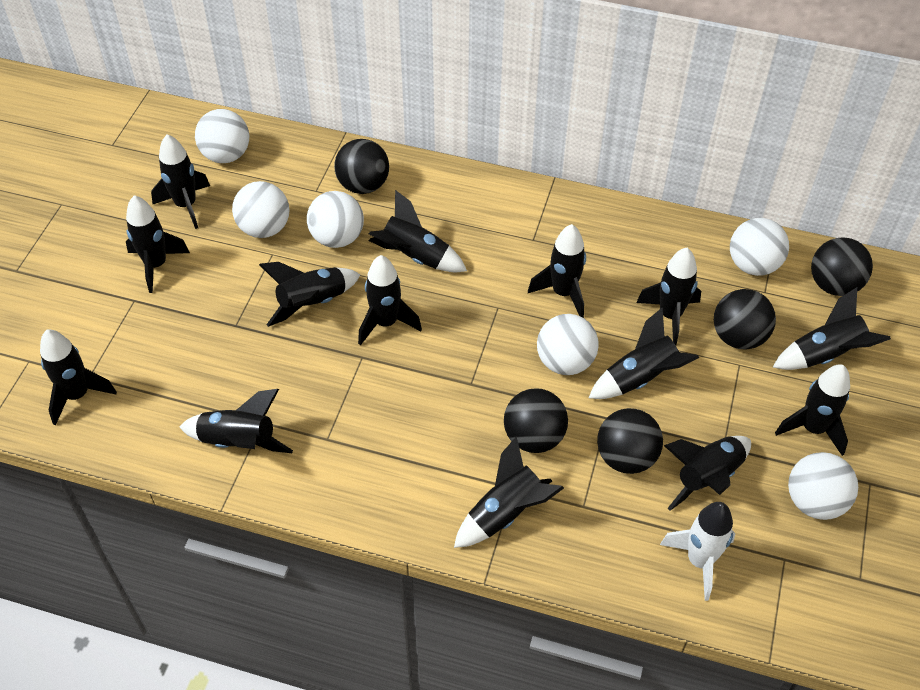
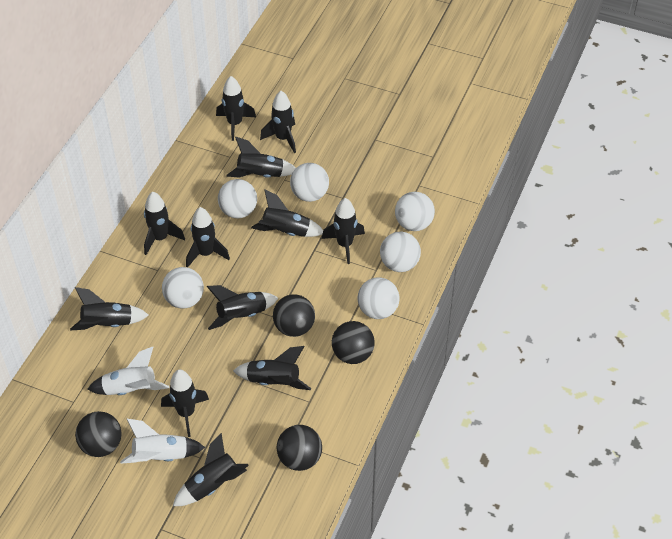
black ball: [334,139,389,194] [504,388,568,453] [597,408,663,474] [714,289,776,349] [811,237,873,296] = 5 -> [75,411,122,457] [273,295,315,337] [277,425,322,471] [332,321,375,364] = 4
black rocket: [40,330,117,425] [126,195,190,293] [151,134,210,229] [180,389,293,453] [259,262,361,327] [358,255,422,345] [369,190,467,272] [454,436,564,548] [528,224,586,318] [589,307,699,399] [636,248,701,345] [664,436,751,511] [773,287,891,370] [775,365,850,456] = 14 -> [70,287,149,331] [144,192,185,255] [161,370,209,437] [173,433,249,506] [186,207,230,268] [207,285,278,330] [216,76,256,141] [226,136,296,178] [233,346,311,390] [251,189,323,237] [260,91,296,153] [322,198,365,264] = 12
white rocket: [660,502,735,601] = 1 -> [87,346,169,395] [120,419,205,464] = 2

